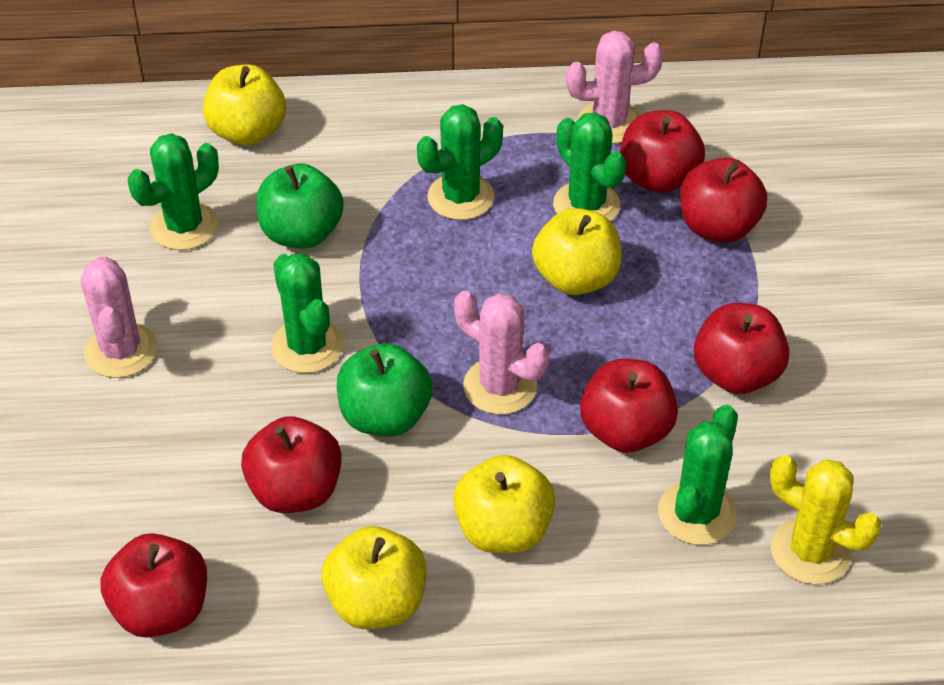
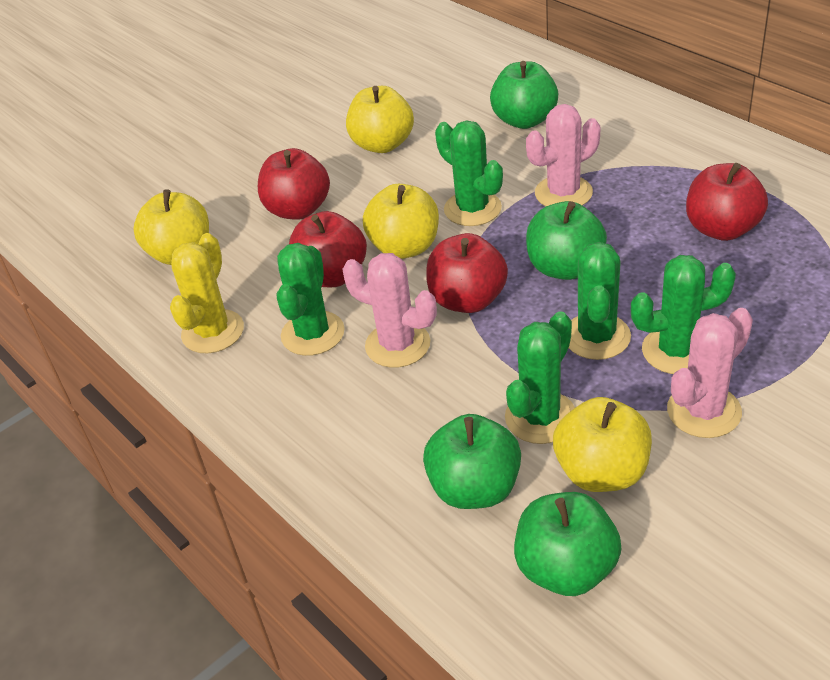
green apple: [256,164,344,249] [337,343,433,436] = 2 -> [423,414,521,509] [490,61,558,129] [514,492,622,596] [526,201,607,280] = 4
red apple: [100,533,207,638] [241,416,342,513] [580,359,678,453] [620,110,705,193] [680,158,768,243] [694,303,790,394] = 6 -> [258,148,330,220] [289,211,367,287] [426,233,508,313] [686,163,768,241] = 4

